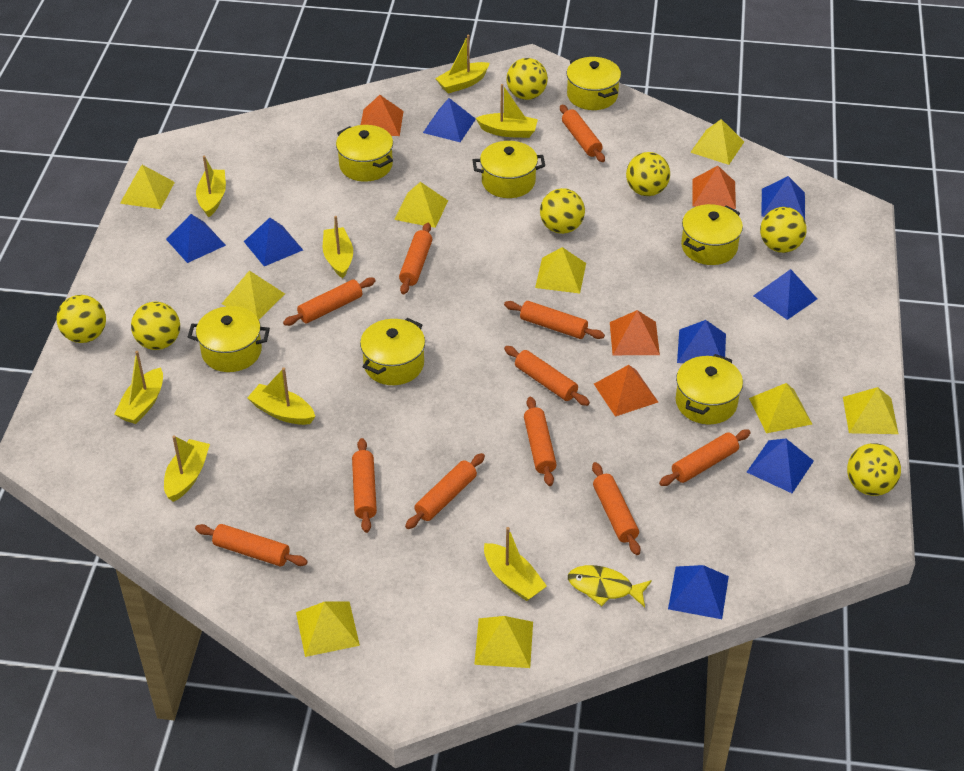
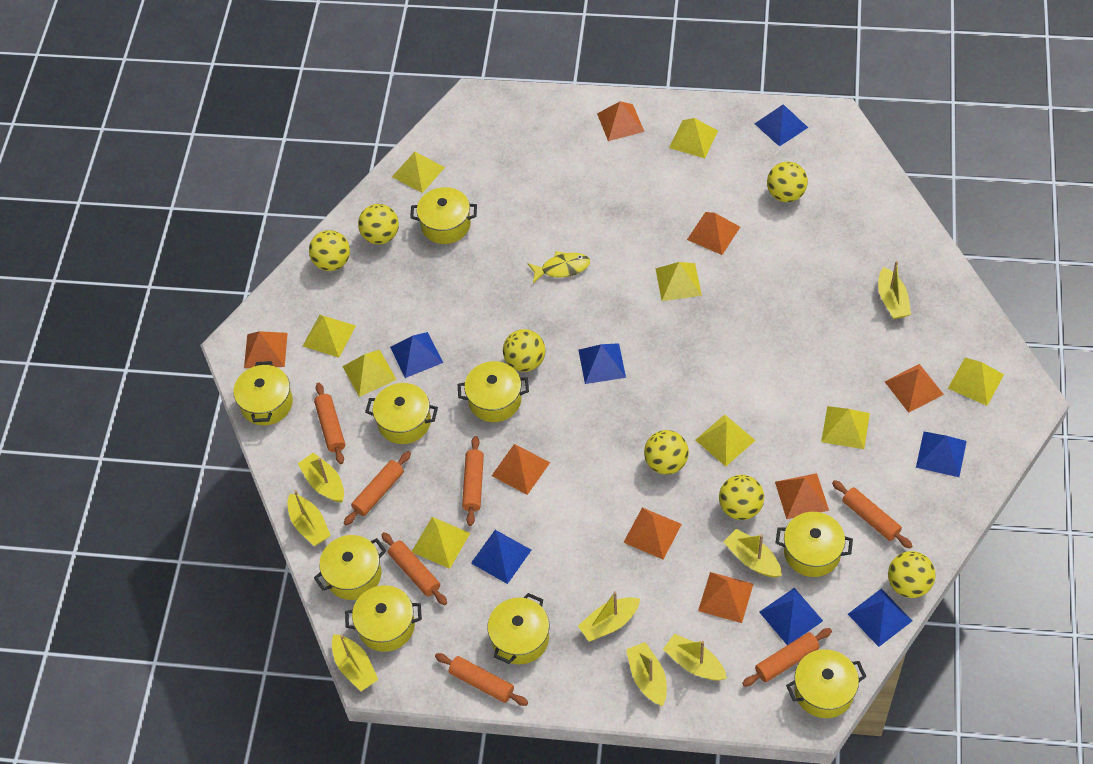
blue pyramid: [166,214,226,263] [244,218,303,266] [423,98,476,142] [668,565,729,619] [677,320,726,363] [747,439,814,493] [753,269,817,320] [761,176,805,220] = 8 -> [390,332,443,378] [471,530,531,584] [579,343,626,384] [755,104,808,147] [759,588,823,645] [848,589,912,647] [916,432,967,477] = 7
orange pyramid: [361,95,404,136] [594,365,658,417] [610,310,660,355] [693,166,736,209] = 4 -> [244,331,288,368] [491,444,550,495] [597,101,644,141] [623,507,682,559] [687,212,740,255] [698,572,753,623] [775,473,829,519] [885,364,944,413] = 8
orange rolling pin: [195,524,308,566] [283,278,376,326] [352,438,377,533] [399,223,432,294] [405,453,485,529] [504,301,605,339] [504,346,590,406] [524,397,557,486] [560,105,605,162] [592,462,641,555] [659,430,751,486] = 11 -> [314,383,345,464] [344,451,411,526] [381,532,447,605] [435,653,528,706] [462,436,484,526] [742,628,832,687] [832,480,912,548] = 7
yellow pot: [188,306,270,372] [336,125,393,182] [360,318,425,385] [472,141,545,198] [566,57,621,110] [676,354,743,424] [681,204,743,265] = 7 -> [233,361,293,425] [314,535,386,600] [345,585,422,652] [365,383,438,444] [410,187,477,244] [458,361,529,422] [487,593,549,664] [775,512,853,577] [786,649,867,718] = 9

